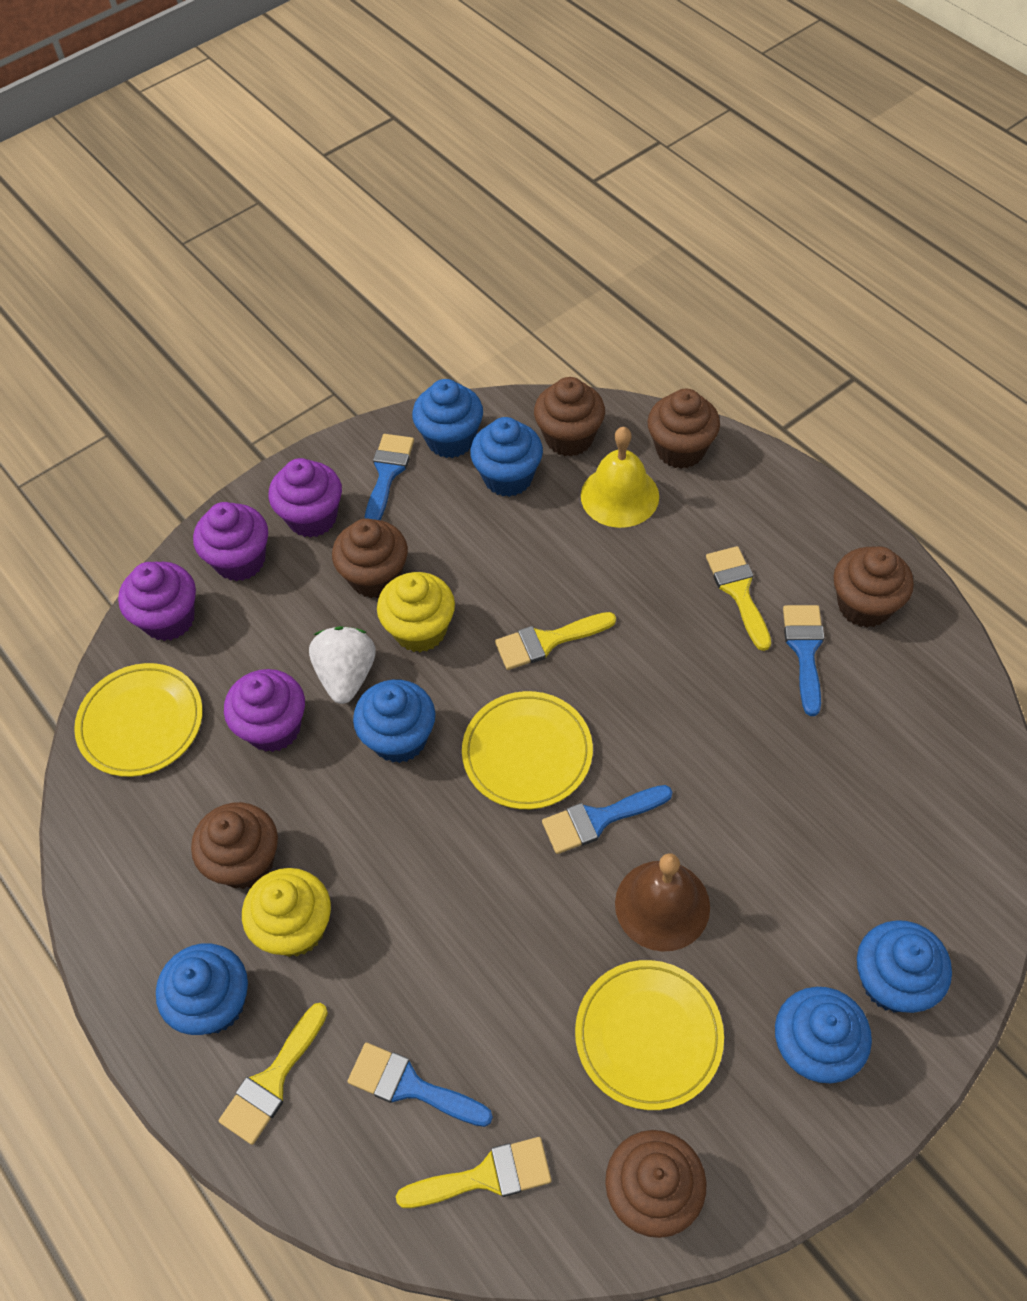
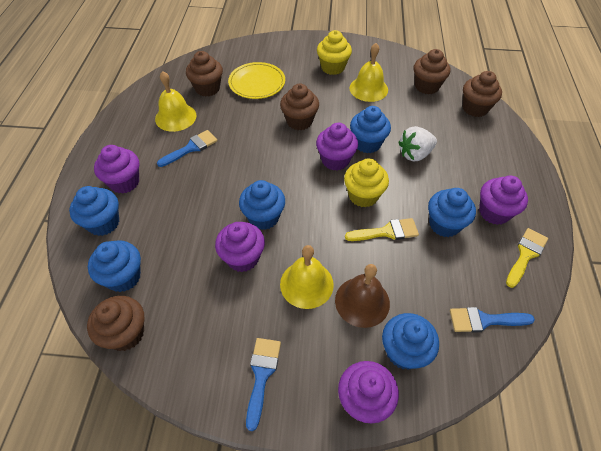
blue brush: [347,1043,493,1127] [365,434,414,520] [542,785,672,854] [783,605,824,716] = 4 -> [157,130,218,167] [246,338,281,431] [450,307,535,332] = 3
brown cupcake: [191,802,278,889] [332,518,408,598] [534,377,605,457] [605,1130,706,1238] [647,389,720,469] [833,546,914,628] = 6 -> [87,296,144,351] [186,51,223,97] [280,84,319,130] [414,49,450,94] [463,71,502,117] = 5
purple cupcake: [118,562,196,641] [193,502,268,581] [224,669,305,752] [269,458,342,538] = 4 -> [94,145,139,194] [215,222,265,272] [316,123,358,171] [338,361,399,424] [479,175,528,225] = 5
yellow bell: [581,427,659,528] = 1 -> [155,71,197,132] [280,245,334,309] [350,43,388,102] = 3
yellow brush: [219,1003,328,1145] [396,1137,551,1208] [495,612,616,670] [706,546,771,651] = 4 -> [345,218,419,241] [506,228,548,288] = 2
yellow plate: [74,663,203,777] [462,691,593,809] [575,960,724,1110] = 3 -> [228,62,285,99] = 1

